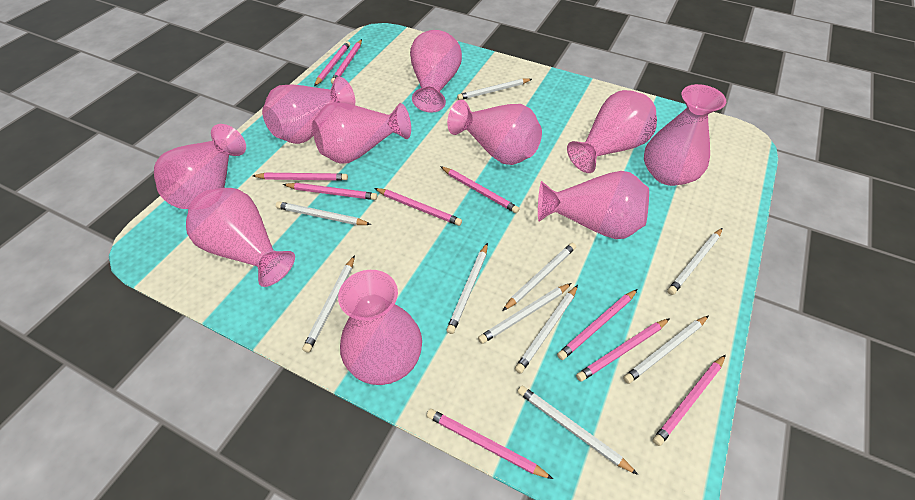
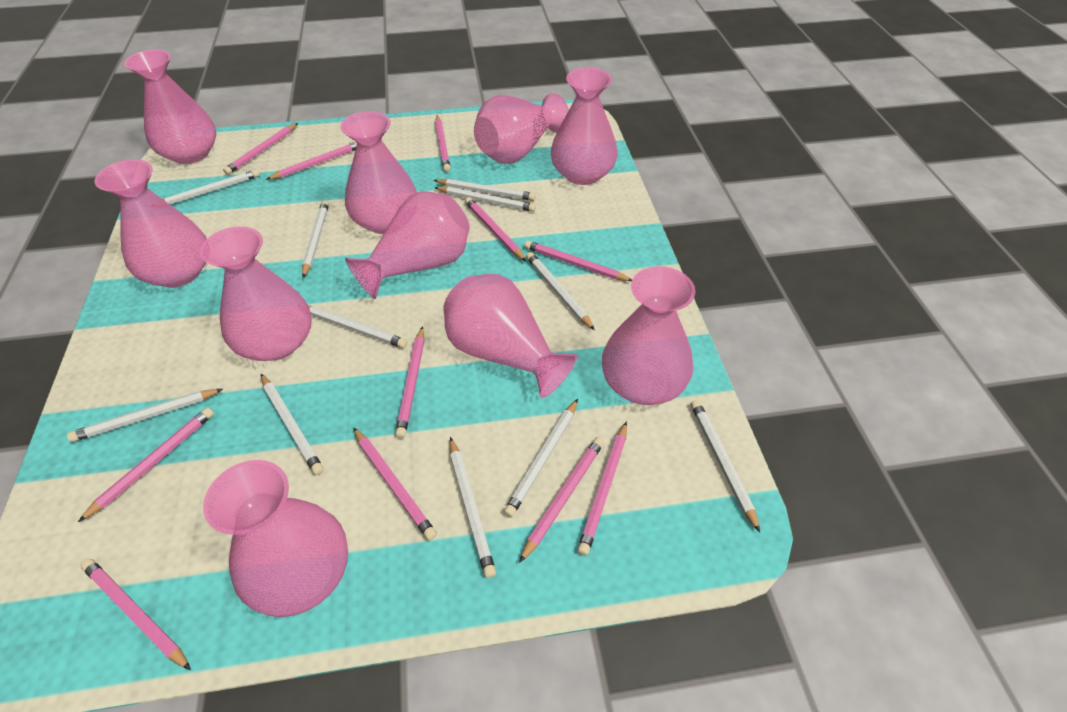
pink pencil: [253,173,348,180] [283,183,377,200] [314,41,350,86] [331,39,362,84] [375,188,462,226] [427,409,553,479] [440,166,519,213] [557,289,638,360] [576,318,670,382] [653,355,726,446] = 10 -> [78,407,214,522] [81,559,191,670] [223,123,298,175] [266,142,357,180] [353,427,437,540] [395,326,424,438] [435,115,451,172] [465,197,526,261] [519,437,604,563] [524,240,632,281] [577,422,627,556] = 11
white pencil: [276,202,371,225] [302,255,355,353] [446,243,488,334] [457,79,532,100] [478,283,571,344] [503,243,576,311] [515,285,578,374] [518,386,638,475] [623,315,709,384] [667,228,722,295] = 10 -> [67,389,223,442] [163,169,260,204] [261,374,324,475] [302,200,329,278] [309,306,407,348] [434,179,536,201] [434,186,536,212] [450,437,496,578] [504,399,578,517] [526,252,595,330] [691,400,760,532] = 11

